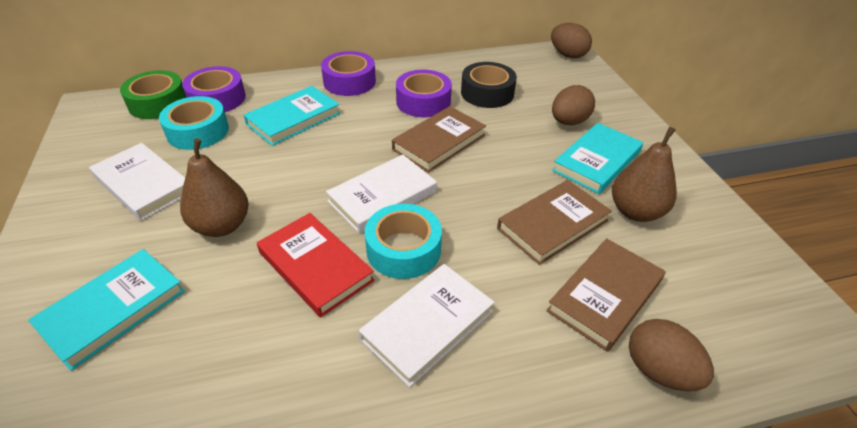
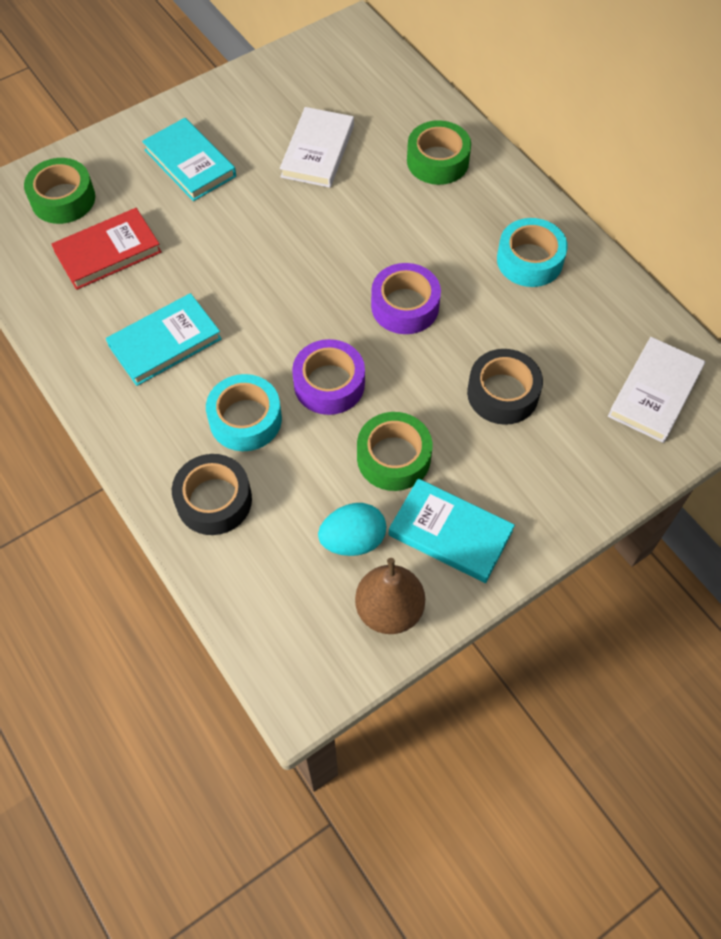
black tape: [461,62,517,108] = 1 -> [172,454,252,535] [467,349,543,425] = 2
brown book: [392,106,486,173] [497,180,612,265] [546,238,666,352] = 3 -> none = 0
brown egg: [551,23,592,58] [552,85,595,125] [629,319,714,391] = 3 -> none = 0
brown pear: [180,138,249,237] [612,127,677,222] = 2 -> [355,558,425,634] = 1
green tape: [120,70,186,119] = 1 -> [24,158,95,224] [357,412,432,491] [407,120,471,185] = 3
purple tape: [182,66,246,112] [321,51,376,96] [396,70,452,117] = 3 -> [292,339,365,415] [371,263,441,334] = 2
turquoise egg: none = 0 -> [318,503,386,556] = 1
white book: [89,143,185,221] [326,154,437,233] [359,264,495,387] = 3 -> [280,107,354,188] [608,337,705,443] = 2

